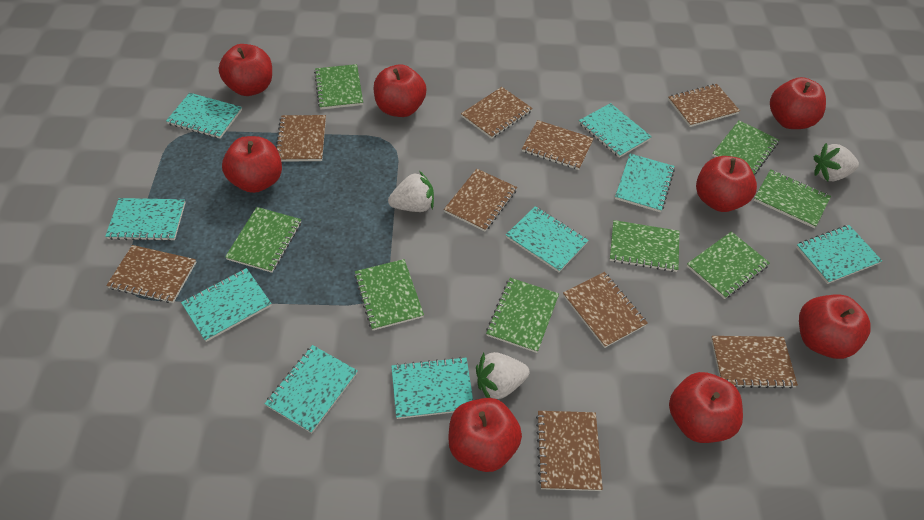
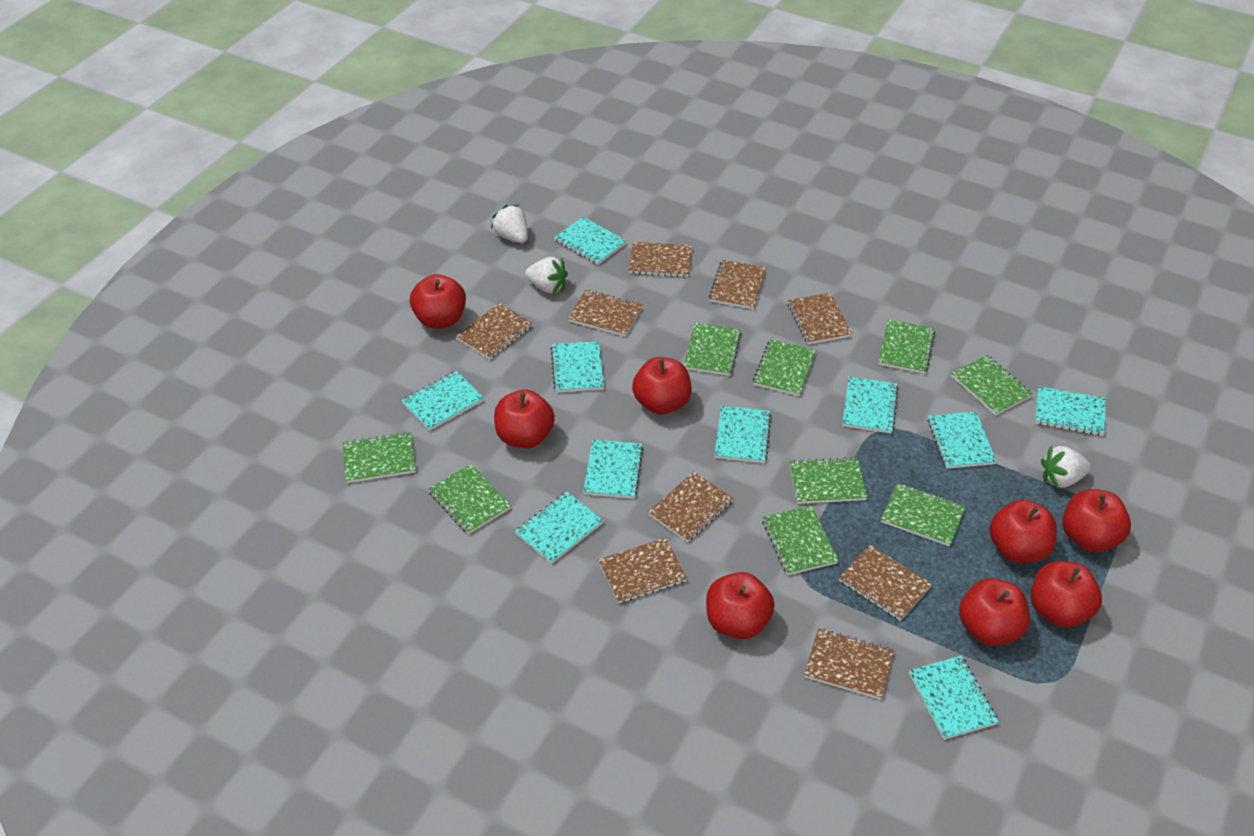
green notebook: [225,207,301,273] [314,64,363,109] [354,259,424,330] [486,278,559,353] [610,220,679,272] [687,231,770,299] [712,120,779,174] [754,169,831,228] = 8 -> [342,432,416,483] [428,464,511,534] [684,323,741,376] [753,339,816,396] [762,506,839,575] [790,457,867,504] [878,319,935,374] [881,483,966,546] [952,355,1032,415] = 9
turquoise notebook: [105,198,186,241] [166,93,242,139] [181,268,272,342] [265,345,358,433] [391,357,473,419] [506,206,589,272] [579,103,652,158] [615,154,675,212] [796,225,882,284] = 9 -> [402,371,484,431] [515,492,604,564] [551,341,604,392] [554,217,626,265] [583,439,643,499] [715,406,771,463] [842,376,899,433] [909,656,999,740] [928,411,996,469] [1035,386,1106,436] = 10

